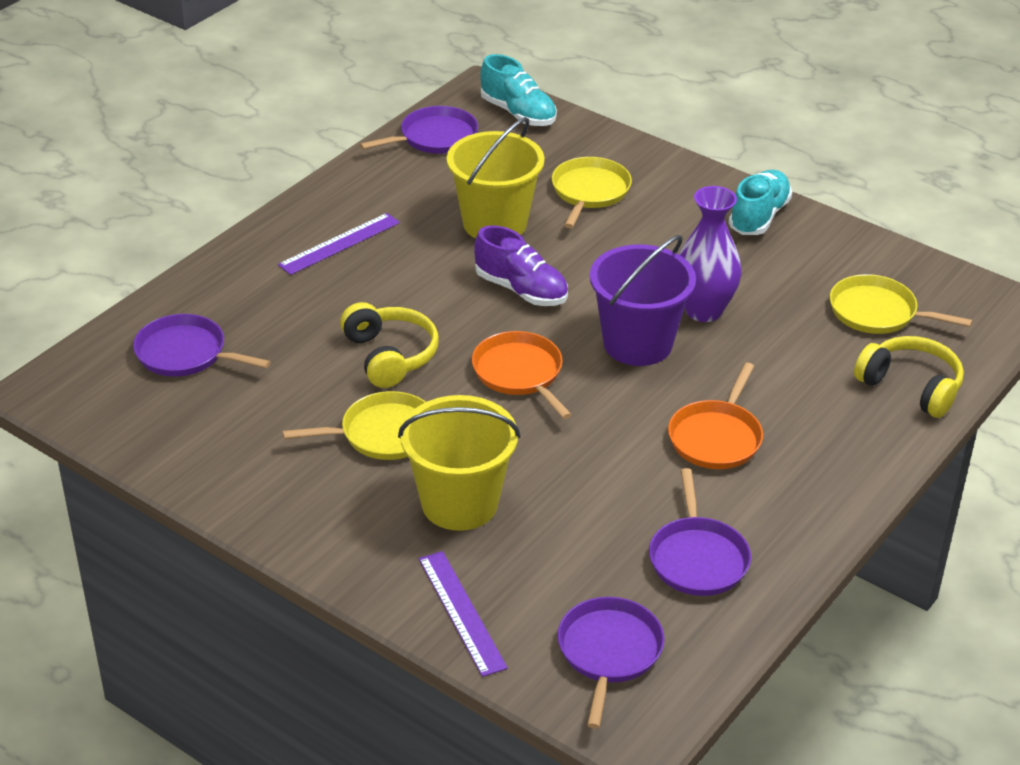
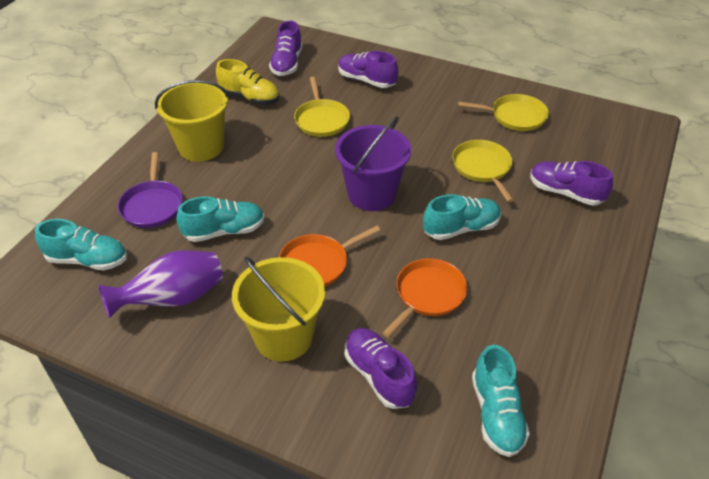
purple pan: [133,314,270,377] [360,106,478,154] [557,597,664,729] [649,468,751,596] = 4 -> [118,152,183,228] = 1
purple ruler: [278,213,400,275] [419,551,508,677] = 2 -> none = 0
purple shoe: [474,225,568,306] = 1 -> [269,21,302,76] [338,51,398,88] [345,328,417,409] [530,161,613,206] = 4
turquoise shoe: [480,54,557,126] [729,170,792,235] = 2 -> [35,219,127,271] [177,196,265,242] [423,194,501,240] [472,345,530,457] = 4
yellow headphones: [340,302,439,388] [854,336,964,418] = 2 -> none = 0
yellow shoe: none = 0 -> [216,59,280,105] = 1

